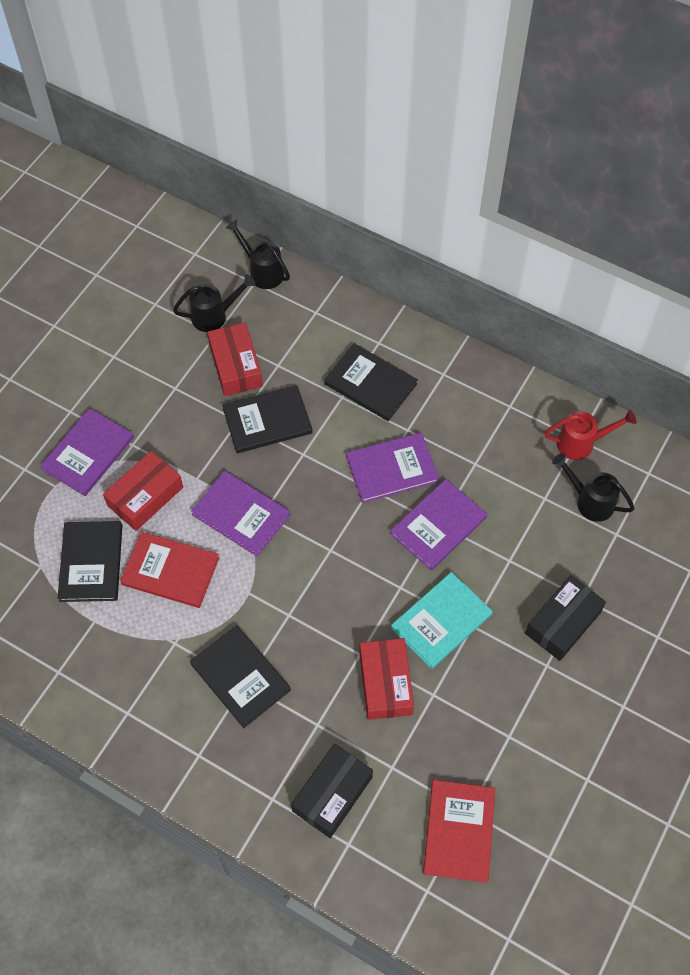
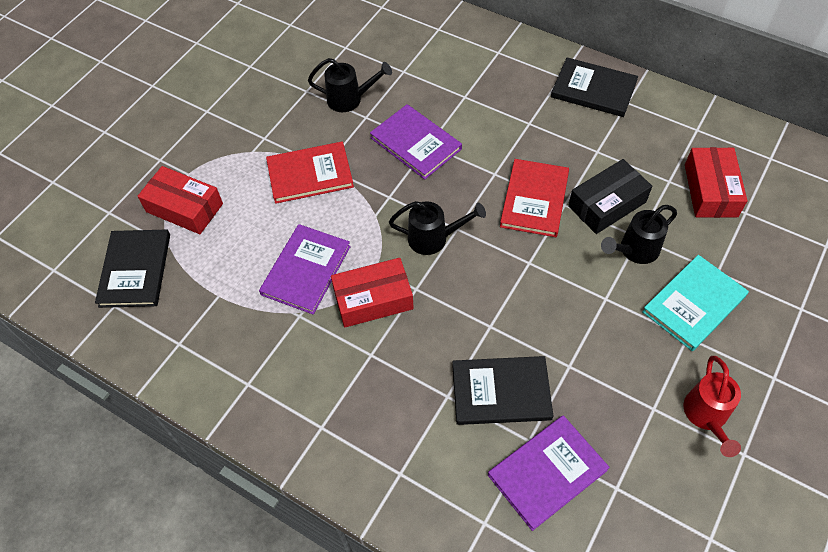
black book: [58,521,123,602] [190,625,291,728] [222,385,313,453] [324,343,418,421] = 4 -> [95,230,170,308] [452,356,553,425] [551,57,638,117] = 3
black box: [291,744,373,838] [525,575,606,661] = 2 -> [568,159,652,234] = 1
purple book: [40,408,134,496] [191,471,290,557] [346,432,439,503] [390,479,487,570] = 4 -> [259,224,351,315] [370,104,462,180] [488,415,610,531] = 3

